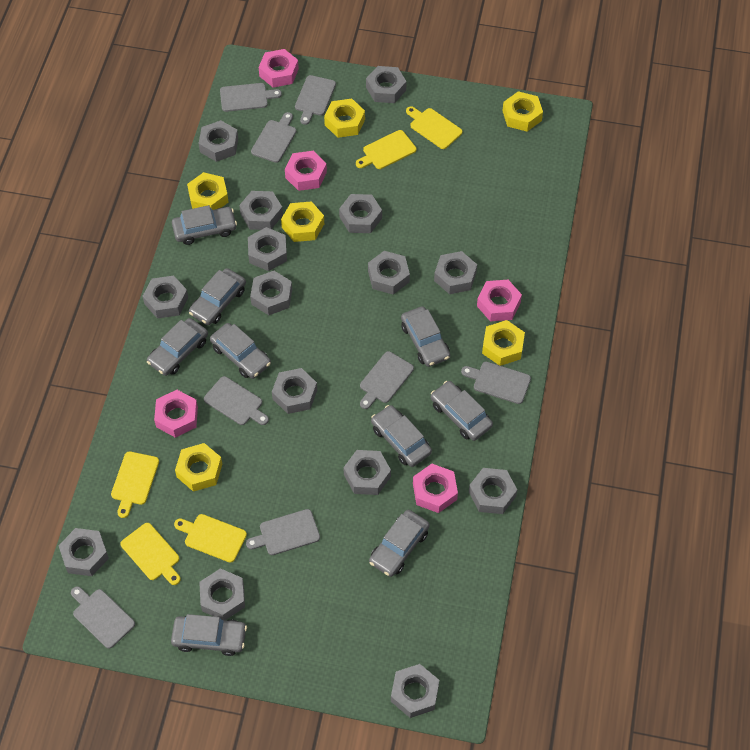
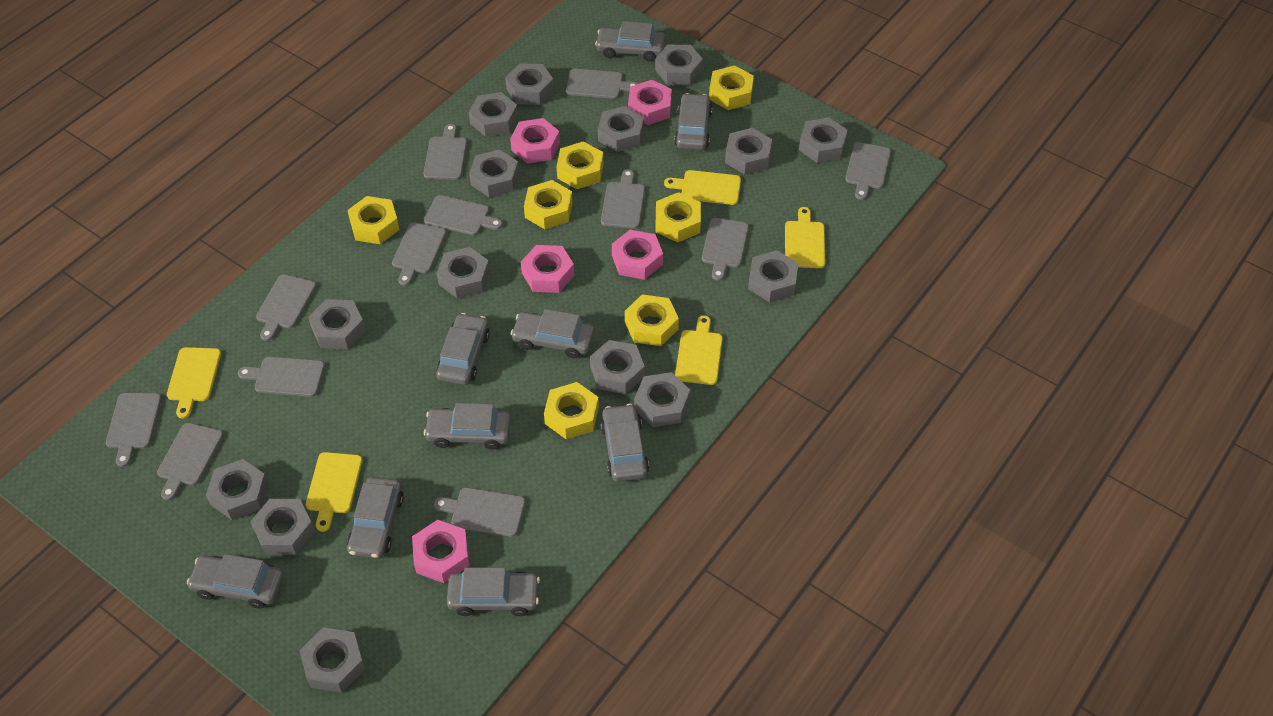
grey cutting board: [71,586,135,649] [204,376,269,425] [220,83,282,112] [246,509,320,555] [251,112,296,163] [295,75,336,125] [360,351,414,409] [461,362,531,404] = 8 -> [106,393,162,467] [157,423,223,500] [238,357,325,397] [256,274,316,341] [392,223,446,286] [424,124,467,180] [424,195,503,235] [434,488,525,537] [566,69,638,99] [601,169,645,229] [702,218,749,281] [845,142,891,200] = 12
yellow nut: [175,443,222,492] [187,172,228,210] [281,201,324,242] [324,99,365,138] [482,320,525,366] [502,91,543,131] = 6 -> [347,196,399,244] [524,180,573,229] [544,382,599,439] [557,141,603,189] [625,294,679,346] [655,192,701,242] [709,65,754,110] = 7

